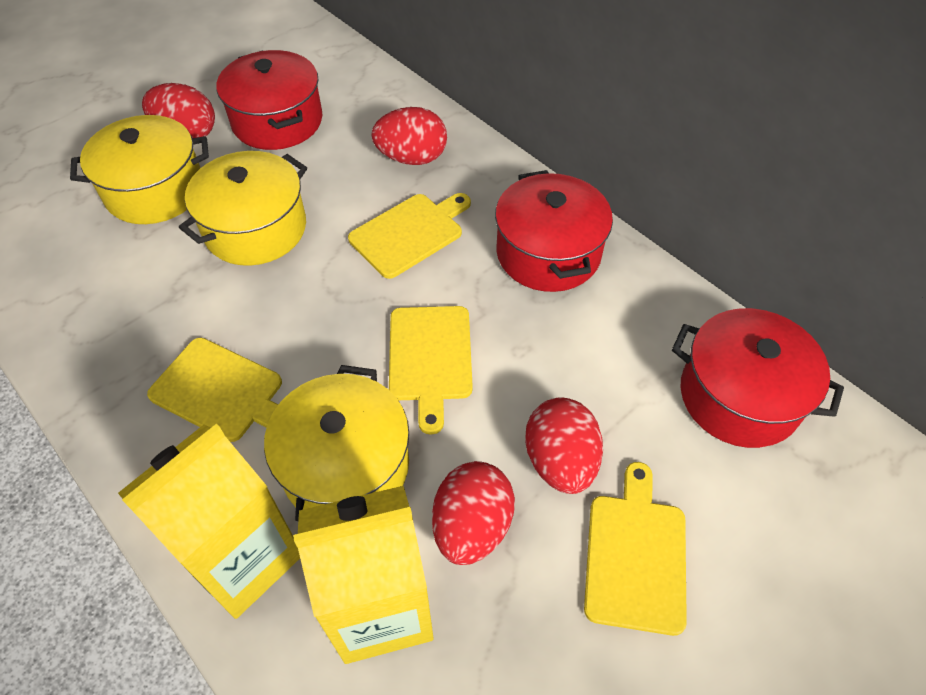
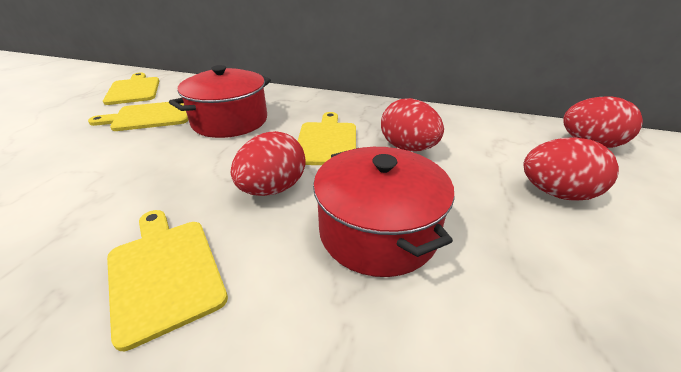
red pot: [216,50,322,150] [495,170,613,292] [672,308,844,448] = 3 -> [169,65,271,138] [313,147,455,277] = 2
yellow carton: [118,424,300,619] [293,486,434,664] = 2 -> none = 0
yellow pot: [70,115,209,224] [179,151,307,266] [264,365,409,521] = 3 -> none = 0

